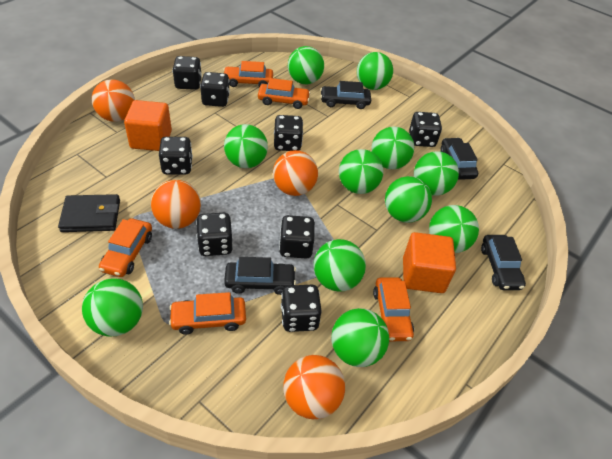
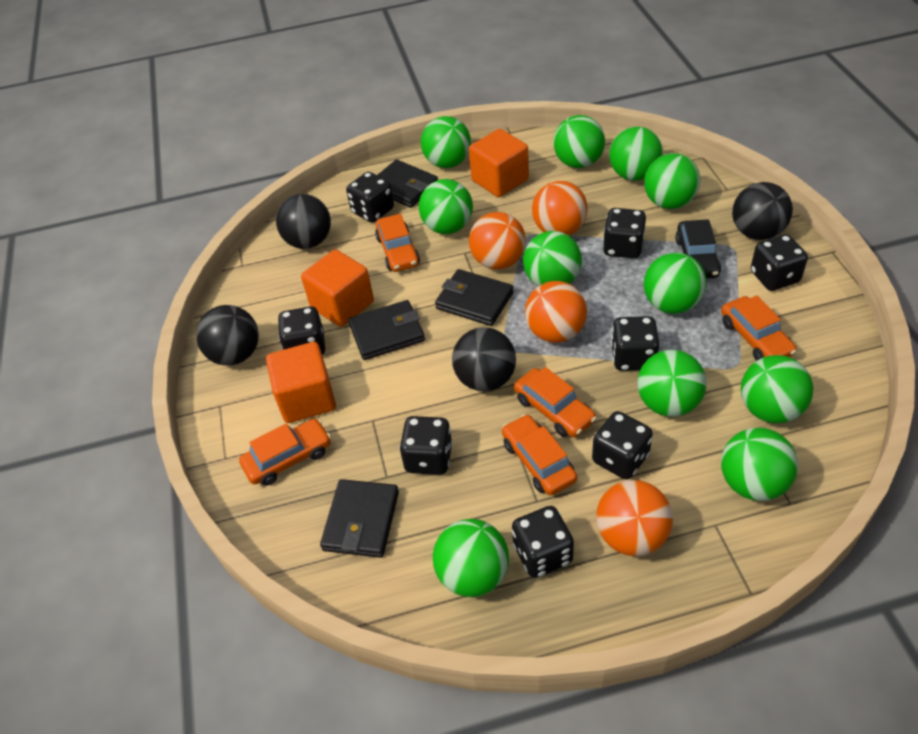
black ball: none = 0 -> [196,305,259,366] [276,194,331,249] [452,327,516,391] [732,182,793,240] = 4
black car: [224,257,296,295] [320,81,371,109] [441,137,478,180] [481,235,526,290] = 4 -> [675,219,721,278] = 1
black wallet: [58,194,120,232] = 1 -> [320,479,399,558] [348,300,425,360] [377,159,438,208] [435,269,514,326] = 4
orange cube: [124,100,172,151] [403,232,456,293] = 2 -> [266,342,336,423] [301,249,374,327] [469,129,529,197] = 3

